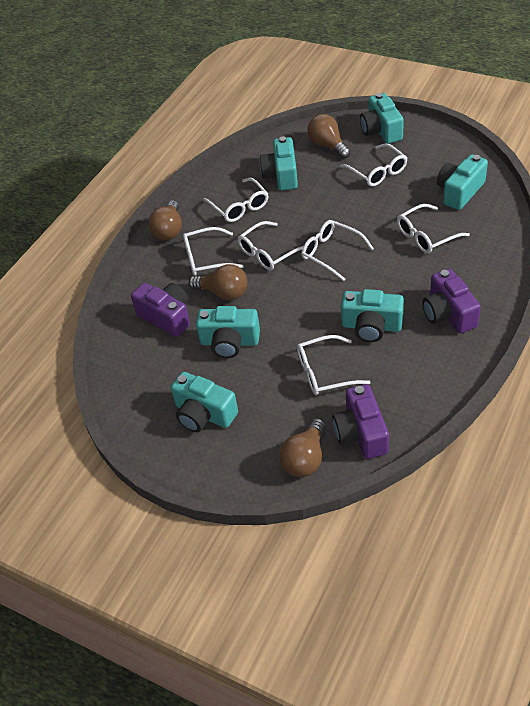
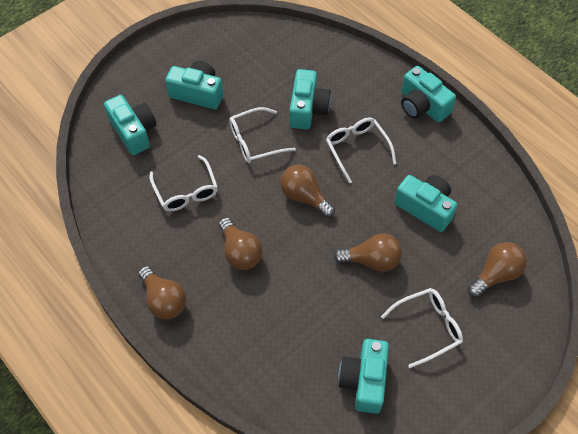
brown light bulb: [148,200,182,240] [189,264,247,300] [279,418,326,477] [308,114,350,159] = 4 -> [138,266,186,319] [218,217,263,270] [280,165,335,218] [333,233,402,272] [468,242,527,297] = 5
purple camera: [131,283,190,337] [332,384,389,459] [422,268,481,333] = 3 -> none = 0
white glasses: [183,227,244,276] [203,178,269,222] [238,221,303,270] [297,335,371,395] [301,220,374,281] [340,143,407,186] [397,204,470,253] = 7 -> [150,155,218,212] [229,107,296,163] [326,117,397,183] [381,288,463,368] = 4

